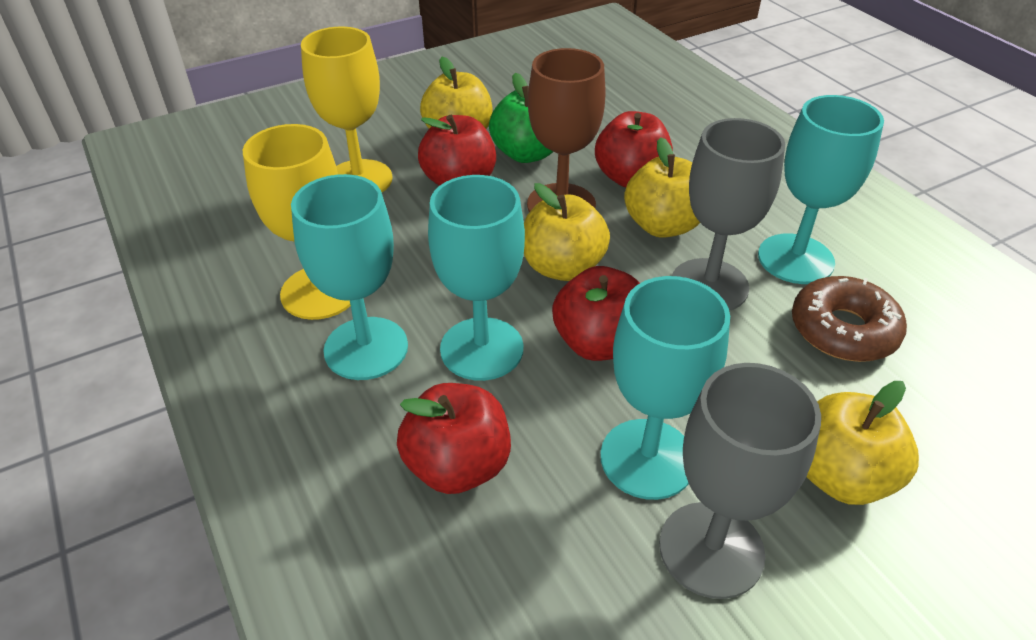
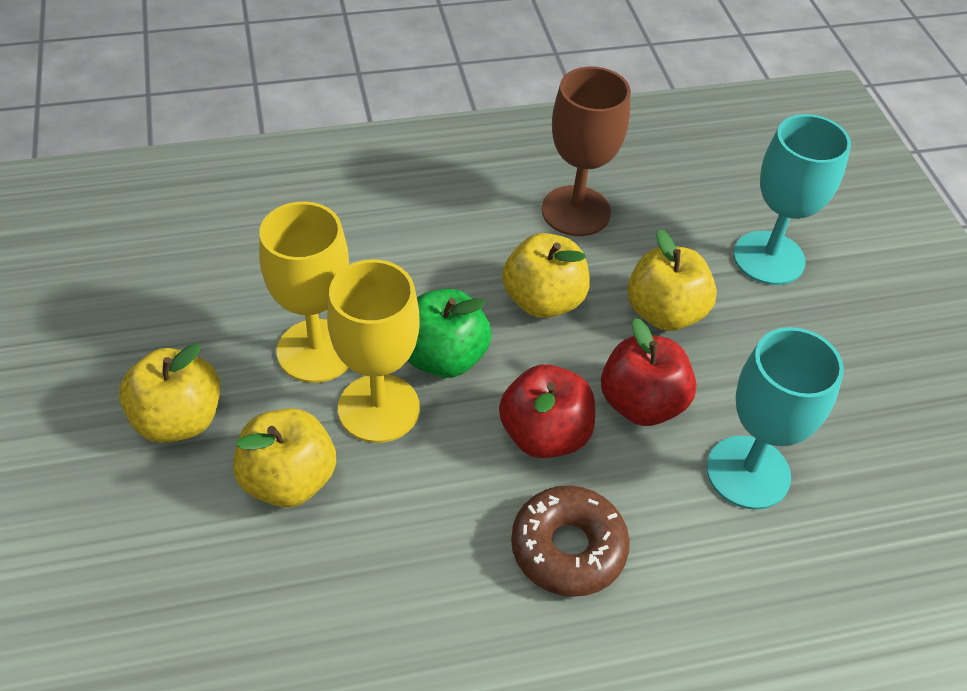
grey goblet: [659,363,821,599] [672,118,785,311] = 2 -> none = 0
red apple: [397,383,511,494] [418,115,496,186] [552,266,640,361] [595,111,673,187] = 4 -> [499,364,595,458] [601,318,696,426] = 2
turquoise goblet: [291,174,408,380] [428,175,525,381] [600,276,730,500] [758,95,884,284] = 4 -> [706,327,844,510] [733,114,851,285] = 2

